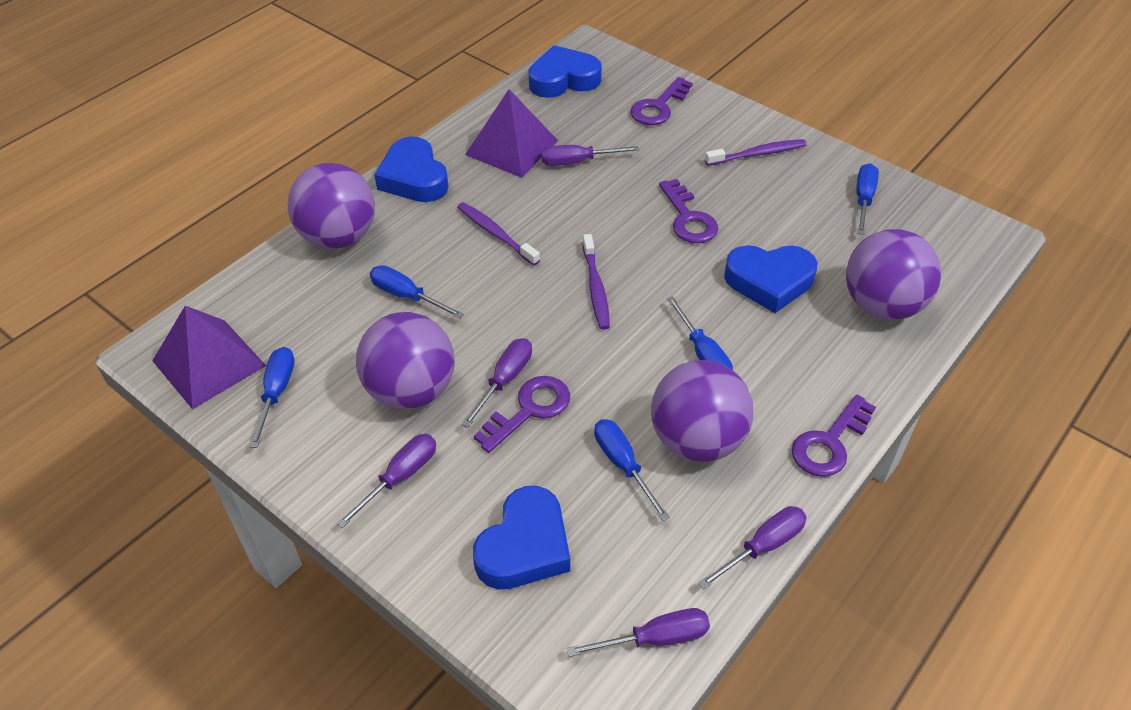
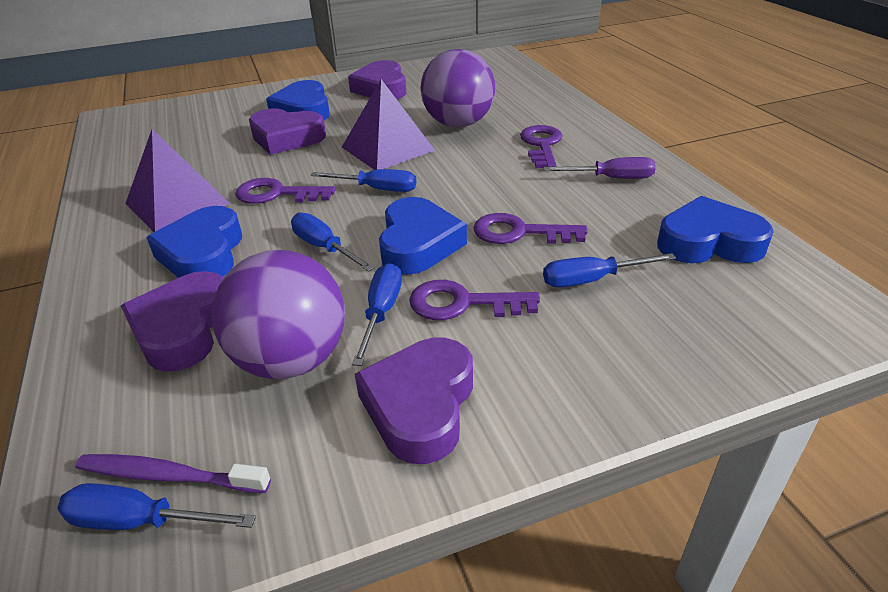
purple ball: [287,163,375,249] [356,312,455,409] [651,360,753,462] [846,229,941,320] = 4 -> [212,250,345,379] [421,49,495,127] = 2
purple heart: none = 0 -> [121,271,224,372] [249,109,326,155] [348,60,406,99] [355,338,473,464] = 4
purple screwdriver: [337,434,436,528] [462,338,532,428] [541,145,639,166] [567,608,710,657] [698,506,807,589] = 5 -> [544,157,656,179] = 1
purple toothbrush: [458,202,540,265] [583,234,610,330] [705,139,806,166] = 3 -> [75,454,271,493] = 1

